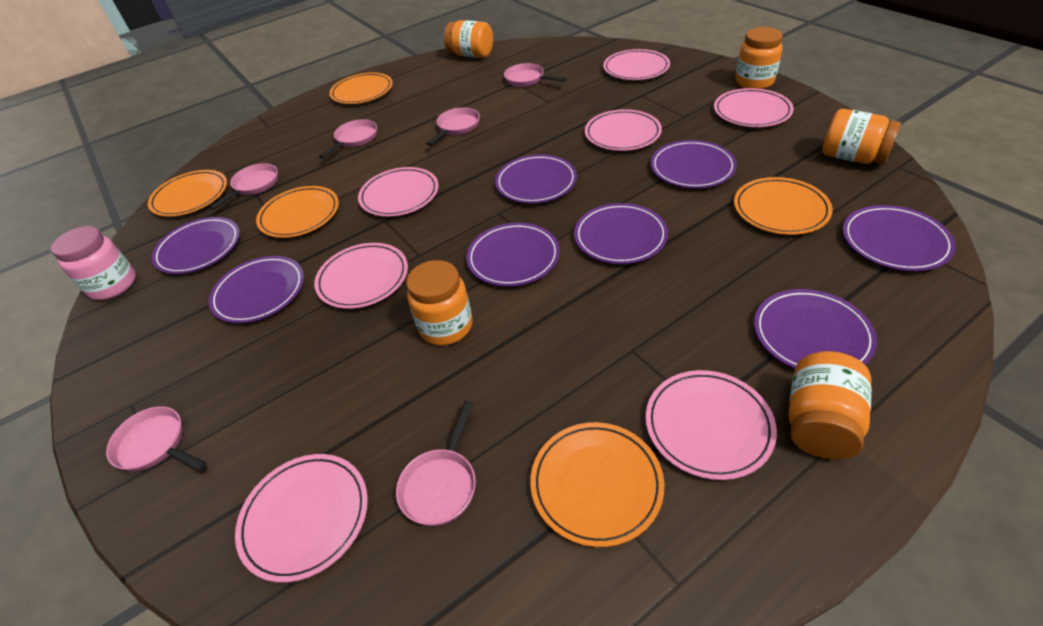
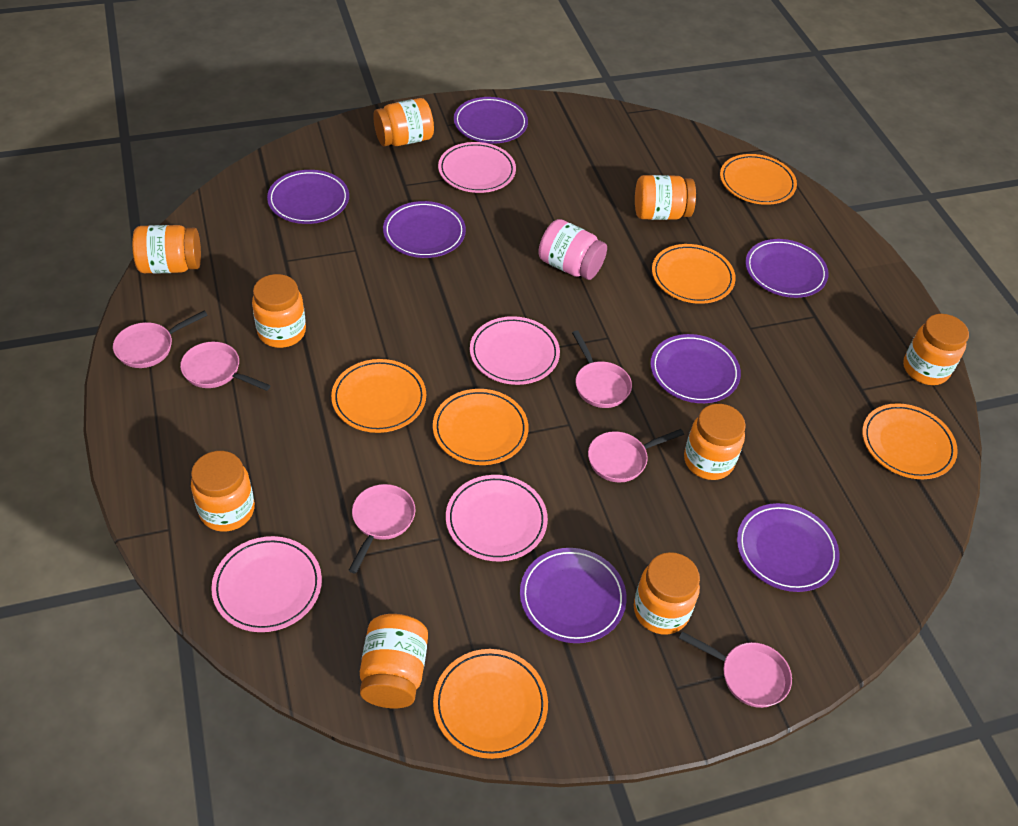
orange jar: [406,260,472,346] [444,20,493,58] [736,27,783,89] [788,351,872,459] [822,109,901,164] = 5 -> [132,225,201,274] [191,451,255,532] [252,274,306,348] [360,614,428,708] [373,98,434,146] [634,552,700,635] [635,175,696,220] [684,404,746,480] [903,314,969,385] = 9
orange plate: [148,170,227,217] [256,186,339,238] [329,72,393,104] [530,422,664,547] [734,177,833,235] = 5 -> [331,359,426,433] [433,389,529,465] [433,649,548,759] [652,244,736,304] [720,154,797,205] [862,403,958,479] = 6
pink plate: [235,454,368,583] [314,243,408,309] [358,167,439,217] [585,109,662,151] [603,49,670,80] [646,370,777,480] [714,88,794,127] = 7 -> [211,536,322,632] [438,142,516,193] [446,475,548,561] [470,316,560,385] = 4
purple plate: [152,217,240,274] [209,256,304,323] [466,223,560,287] [495,154,577,204] [574,203,668,264] [651,140,737,188] [754,289,877,369] [843,205,956,271] = 8 -> [267,170,349,224] [383,201,466,258] [454,97,528,144] [520,548,627,643] [651,334,741,403] [737,503,839,592] [745,239,829,298] = 7

